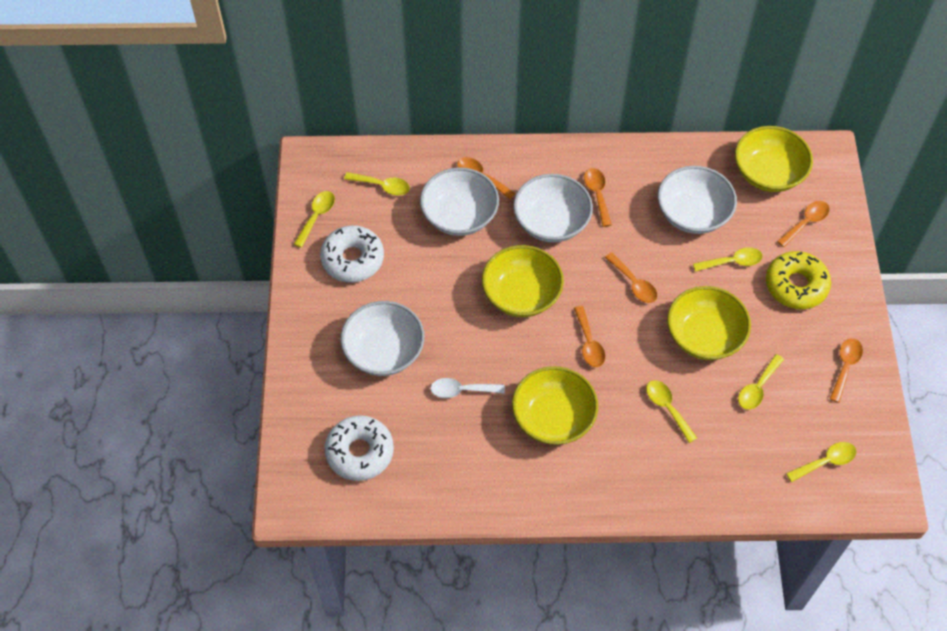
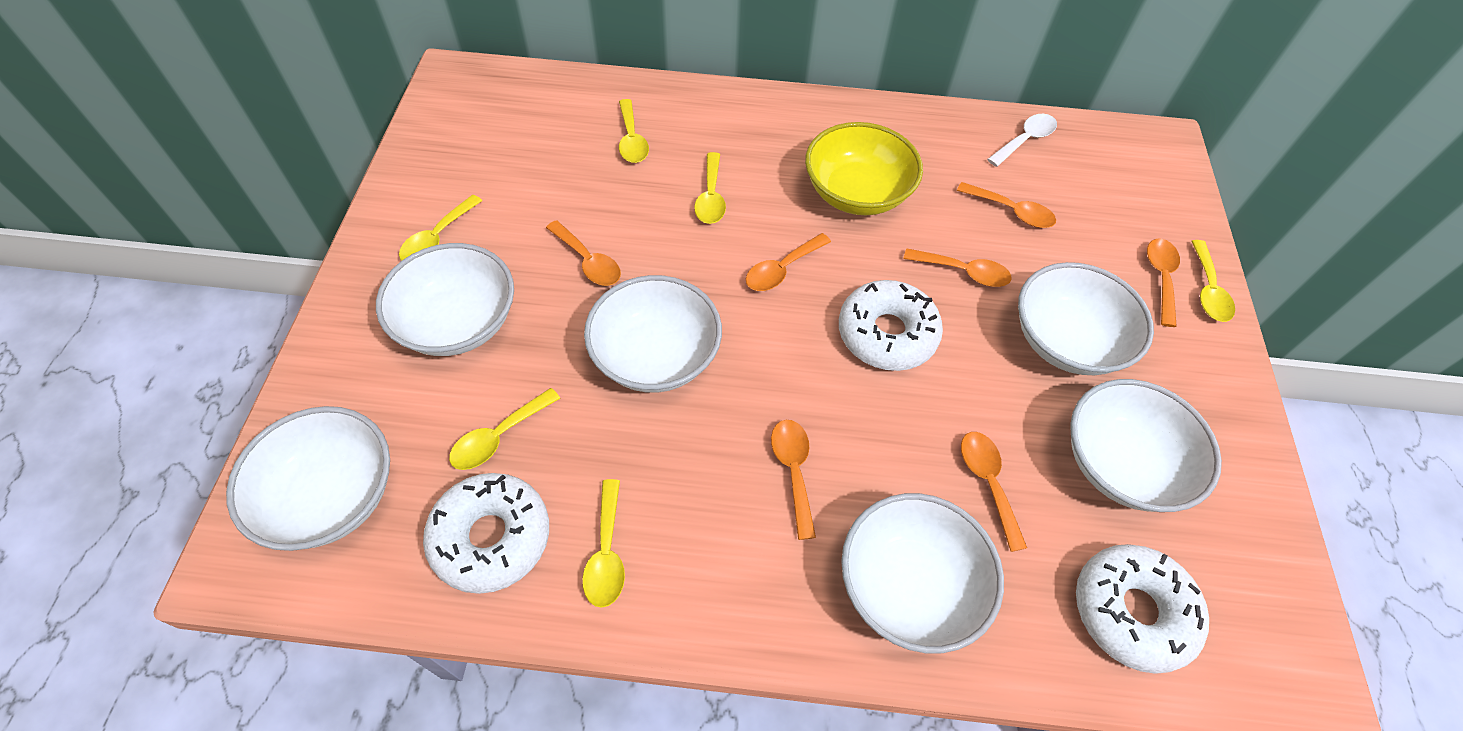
orange spoon: [457,157,515,199] [574,306,605,367] [584,168,612,227] [605,252,657,303] [777,201,830,247] [830,338,863,403] = 6 -> [546,220,621,286] [746,233,831,291] [771,420,816,540] [903,248,1012,287] [957,182,1056,228] [961,432,1027,552] [1147,239,1180,327] = 7
white bowl: [340,301,424,376] [420,167,499,236] [513,174,593,242] [658,166,737,234] = 4 -> [226,406,390,551] [376,243,514,356] [584,275,722,393] [841,493,1004,653] [1018,262,1154,375] [1070,379,1222,512] = 6
white donut: [320,225,384,282] [325,415,394,481] = 2 -> [423,473,549,594] [839,280,943,371] [1076,544,1209,674] = 3
yellow bowl: [482,245,564,317] [512,366,598,445] [667,286,751,360] [735,126,813,192] = 4 -> [805,122,923,215] = 1
yellow donut: [766,251,831,309] = 1 -> none = 0

